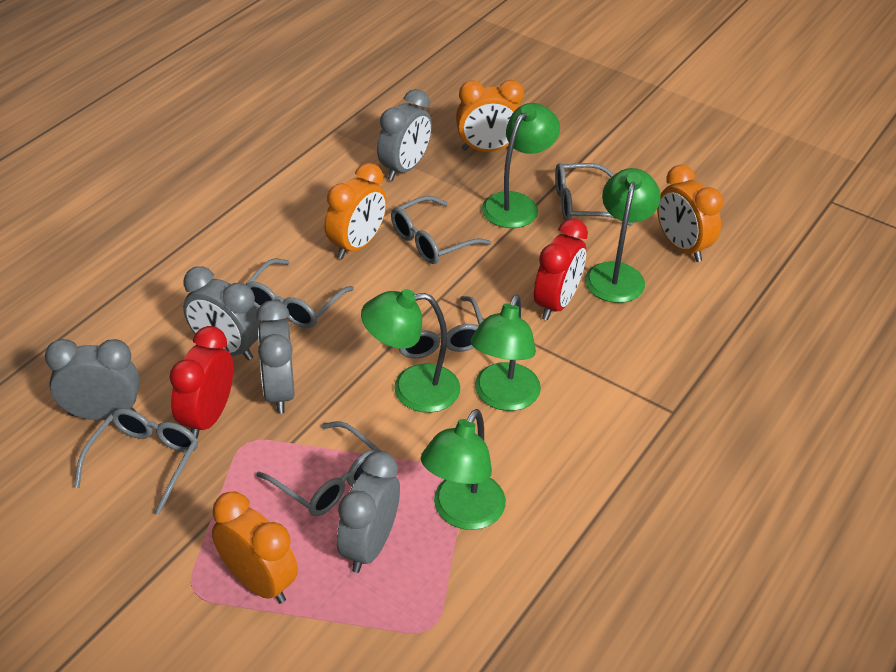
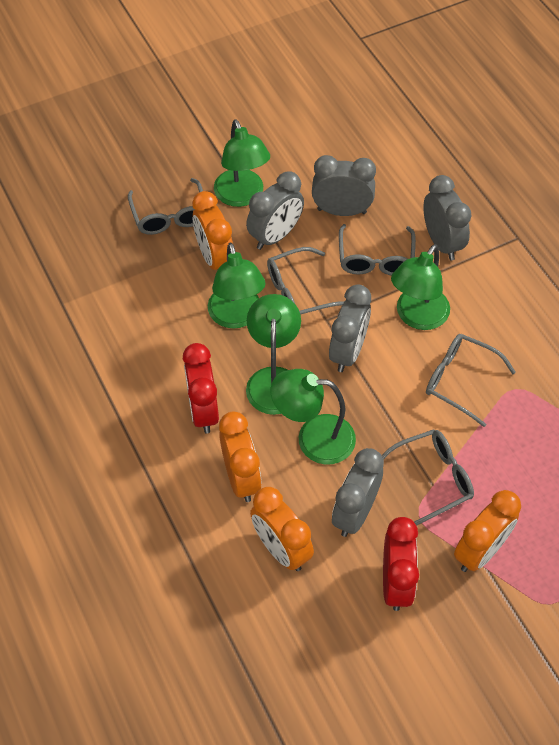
grey glasses: [74,408,198,515] [246,258,354,328] [256,421,381,516] [391,196,491,264] [399,296,483,359] [555,163,633,226] = 6 -> [128,178,203,235] [267,247,344,315] [339,224,416,275] [382,429,474,526] [426,334,516,427] = 5

